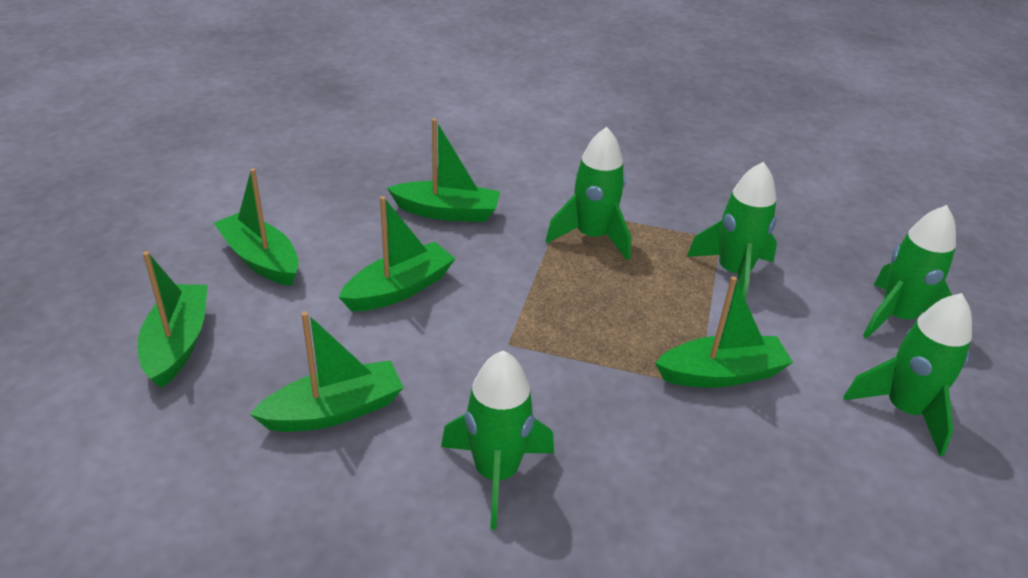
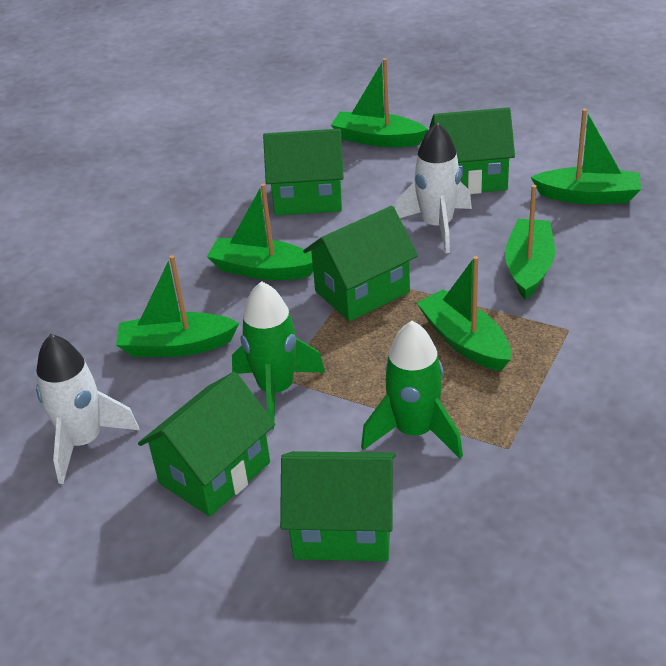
green house: none = 0 -> [138,372,275,517] [263,129,344,216] [280,451,396,562] [303,206,418,322] [429,107,515,194] = 5
green rocket: [441,350,554,529] [546,127,631,261] [687,162,777,299] [843,293,972,456] [863,205,956,339] = 5 -> [232,281,325,429] [361,321,463,458] = 2
white rocket: none = 0 -> [36,334,139,484] [395,123,472,253] = 2

